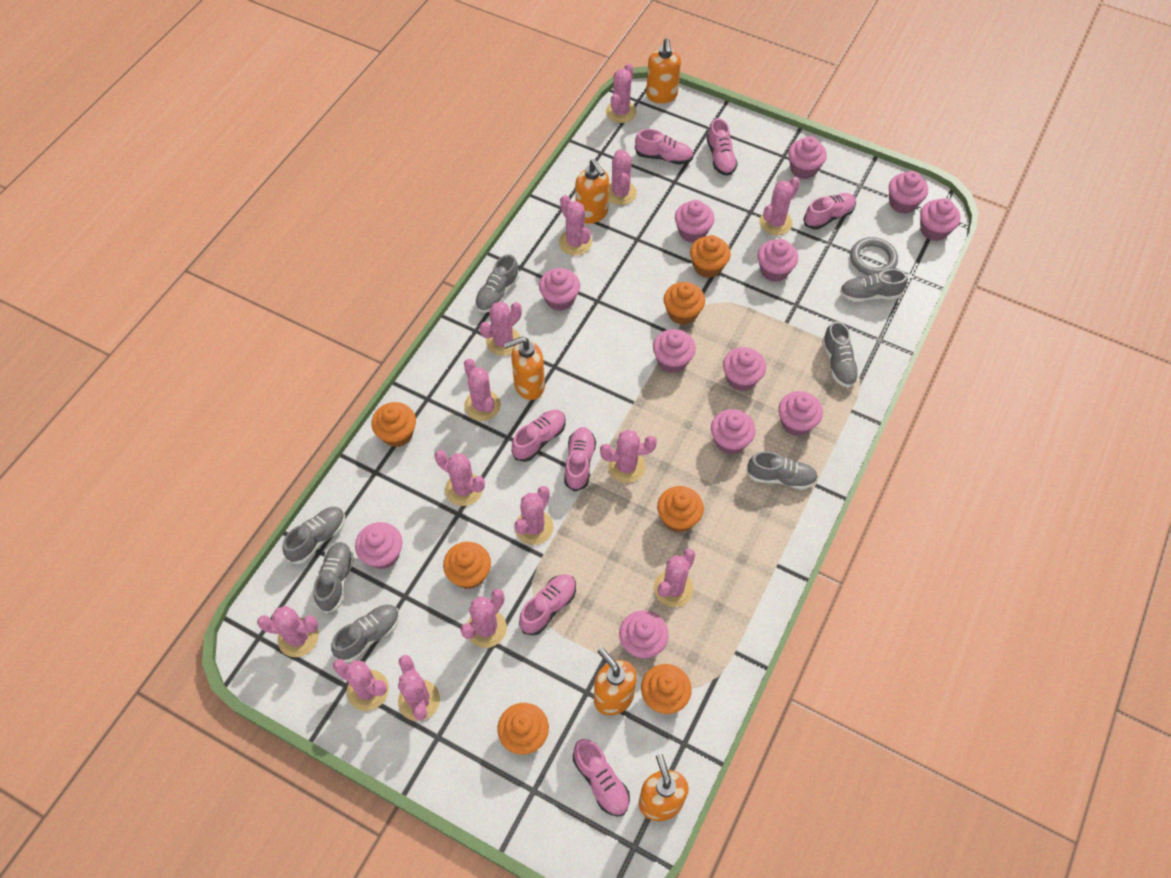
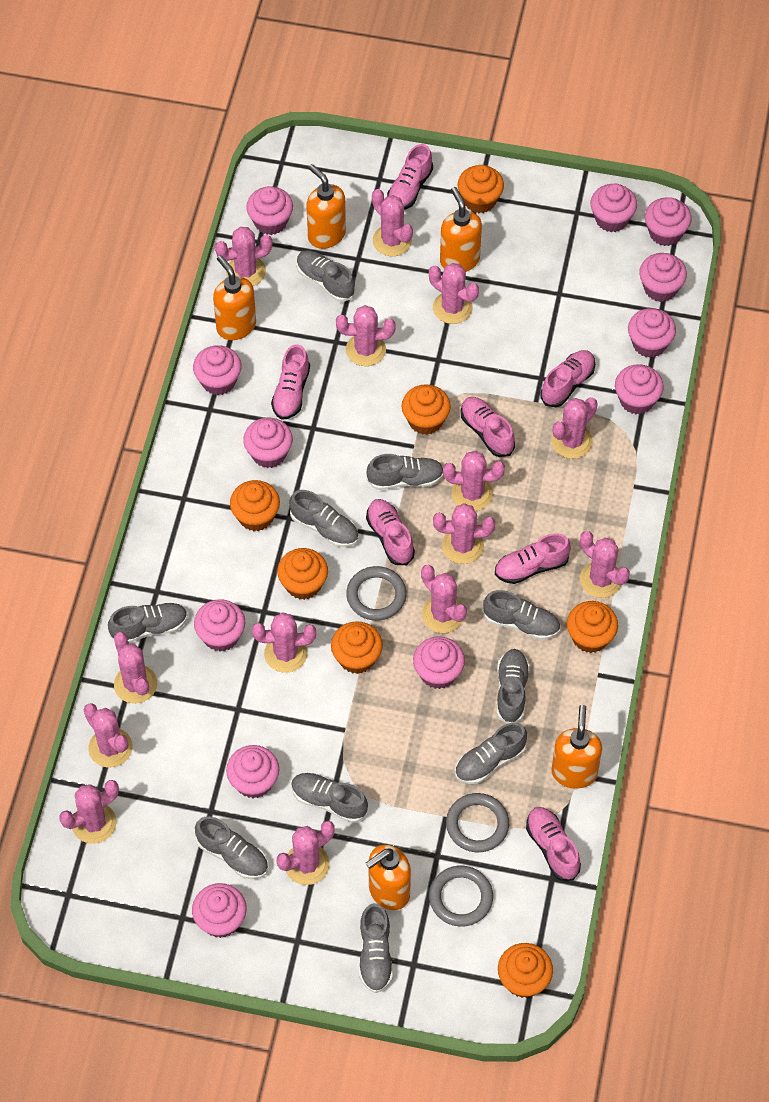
grey ring: [850,237,898,276] = 1 -> [346,566,407,621] [429,866,493,927] [446,793,509,852] = 3
grey shoe: [282,507,345,564] [313,542,354,613] [331,605,400,663] [475,254,520,313] [746,451,818,490] [822,321,860,388] [840,269,908,302] = 7 -> [108,602,188,643] [195,816,268,879] [289,490,359,547] [291,773,368,823] [296,250,355,302] [359,903,393,993] [367,454,443,490] [455,723,527,784] [483,590,560,640] [496,649,530,724] = 10

